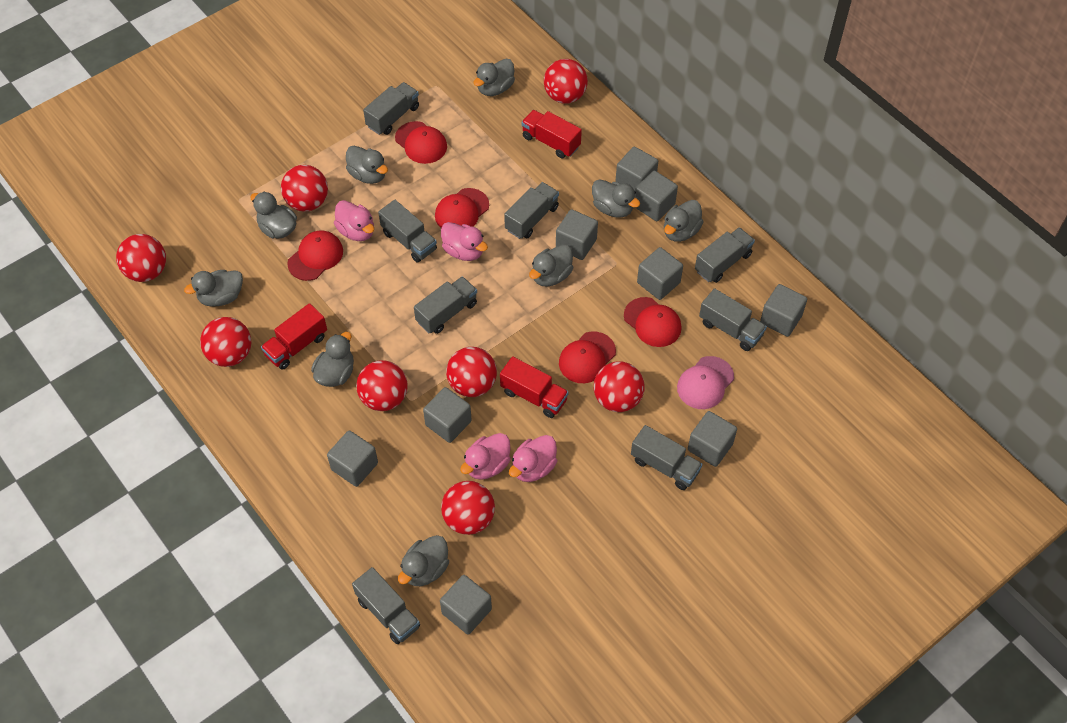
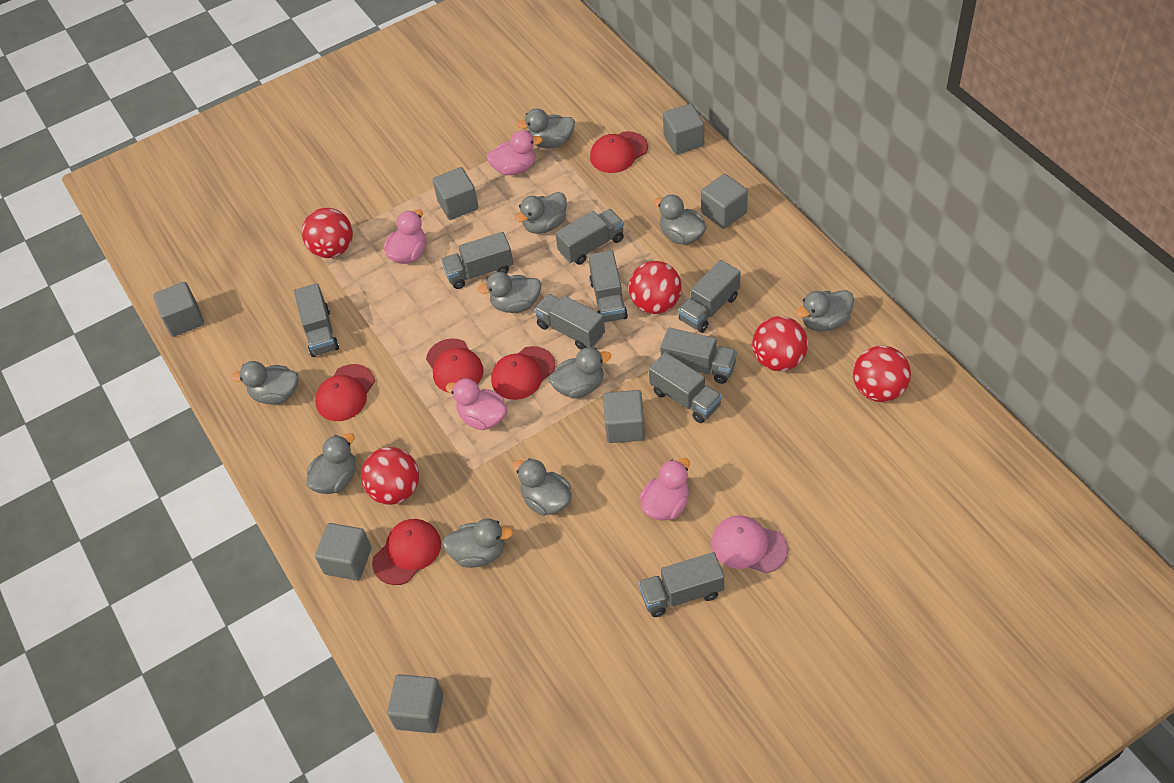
grey cube: [327,430,378,487] [423,387,472,443] [440,575,492,635] [556,209,598,260] [615,147,658,191] [635,170,678,221] [637,247,683,300] [688,411,737,467] [760,284,807,337] = 9 -> [153,282,204,337] [315,523,371,580] [387,674,444,733] [433,167,478,220] [603,390,645,443] [663,104,704,155] [701,174,748,229] = 7
grey duck: [184,270,243,307] [250,192,297,239] [311,332,354,387] [346,146,388,184] [398,535,449,586] [473,59,515,96] [529,244,573,287] [592,179,640,218] [664,200,704,242] = 9 -> [231,361,298,404] [306,433,356,494] [442,518,513,568] [478,272,541,313] [513,458,572,516] [515,192,567,234] [517,109,575,148] [549,347,611,398] [653,195,706,245] [796,290,854,332] = 10
grey truck: [352,567,420,644] [363,82,419,135] [378,200,437,263] [414,276,477,334] [504,182,559,239] [631,425,703,490] [695,227,755,283] [699,288,767,351] = 8 -> [294,283,339,357] [441,232,513,289] [534,294,605,350] [555,209,624,265] [588,250,628,322] [639,552,724,617] [649,352,722,423] [660,327,737,384] [678,260,741,333] = 9
red ball: [116,234,166,282] [200,317,251,367] [281,165,328,212] [356,360,408,411] [441,481,495,535] [446,347,497,397] [544,59,588,104] [594,361,645,412] = 8 -> [302,208,353,258] [361,447,419,505] [629,261,682,314] [752,316,808,371] [853,346,911,402] = 5
red truck: [261,303,327,370] [500,356,569,418] [521,110,582,158] = 3 -> none = 0

